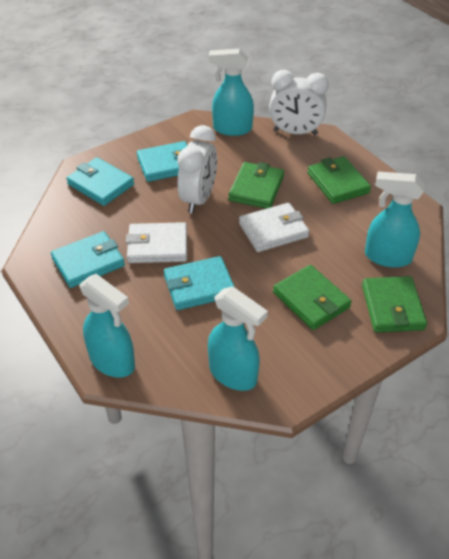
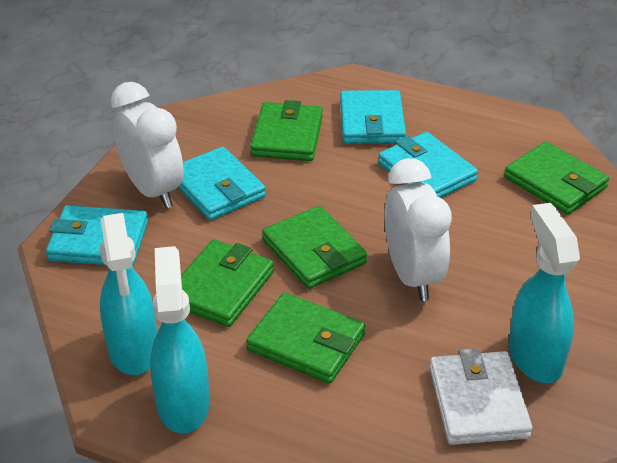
green wallet: [228,162,284,209] [273,265,352,330] [308,156,371,204] [362,276,427,332] = 4 -> [181,239,274,327] [246,292,365,384] [250,100,323,161] [262,206,367,289] [504,142,609,215] = 5
turquoise spray bottle: [79,274,135,378] [208,286,268,391] [209,49,254,136] [365,172,425,268] = 4 -> [100,213,157,375] [150,246,209,434] [509,203,580,383] = 3
white wallet: [126,222,187,263] [239,203,309,252] = 2 -> [430,348,533,445] = 1

